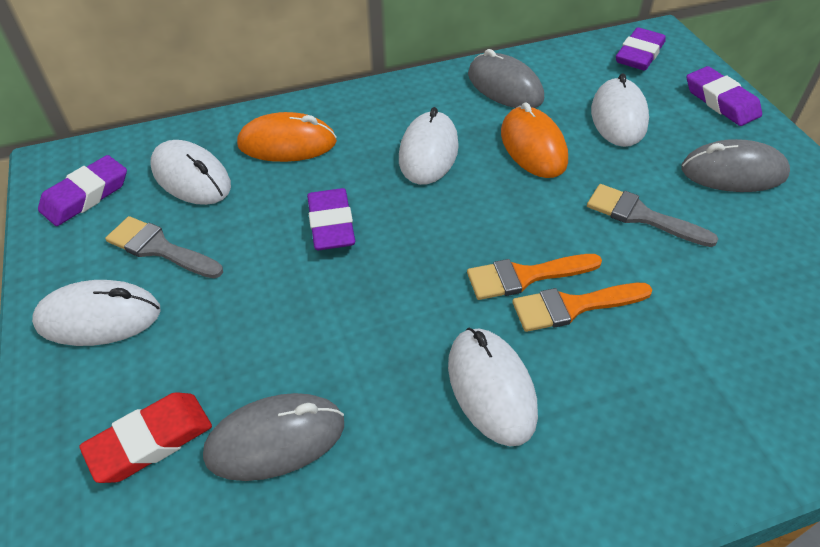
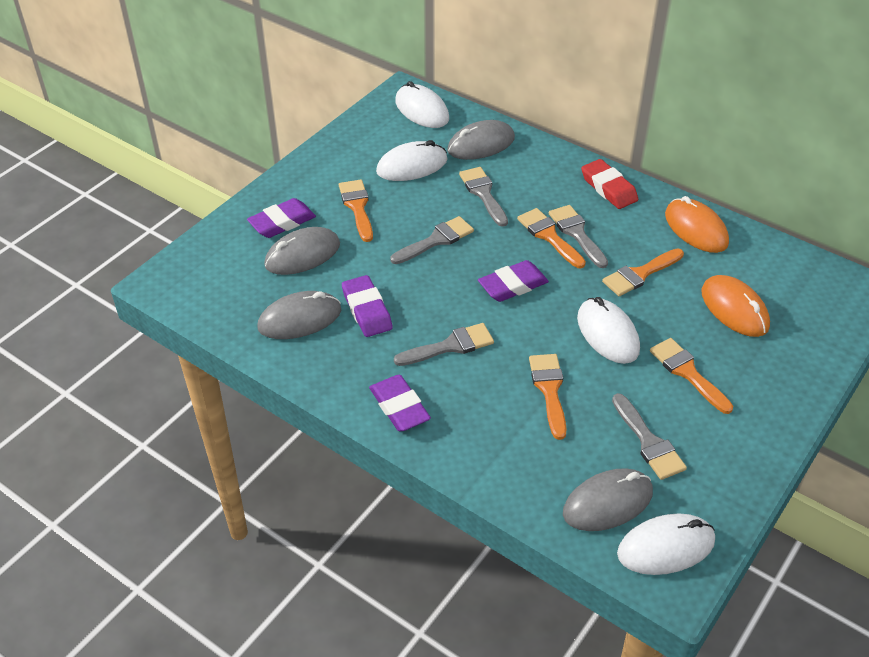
grey brush: [105,216,223,278] [587,184,719,247] = 2 -> [390,216,474,264] [394,323,494,366] [459,167,508,227] [549,205,608,268] [612,393,687,480] = 5
grey mouse: [203,393,344,481] [468,49,544,108] [681,139,790,192] = 3 -> [257,291,341,339] [264,227,340,275] [447,120,515,160] [563,468,653,531] = 4
orange brush: [467,254,602,300] [512,283,652,332] = 2 -> [339,179,373,242] [517,208,586,269] [529,354,567,440] [602,248,684,296] [650,338,733,414] = 5
white mouse: [32,280,161,346] [150,140,231,205] [399,107,459,185] [448,328,538,446] [591,73,649,147] = 5 -> [376,140,448,181] [395,81,449,128] [577,297,640,364] [617,514,715,575] = 4

